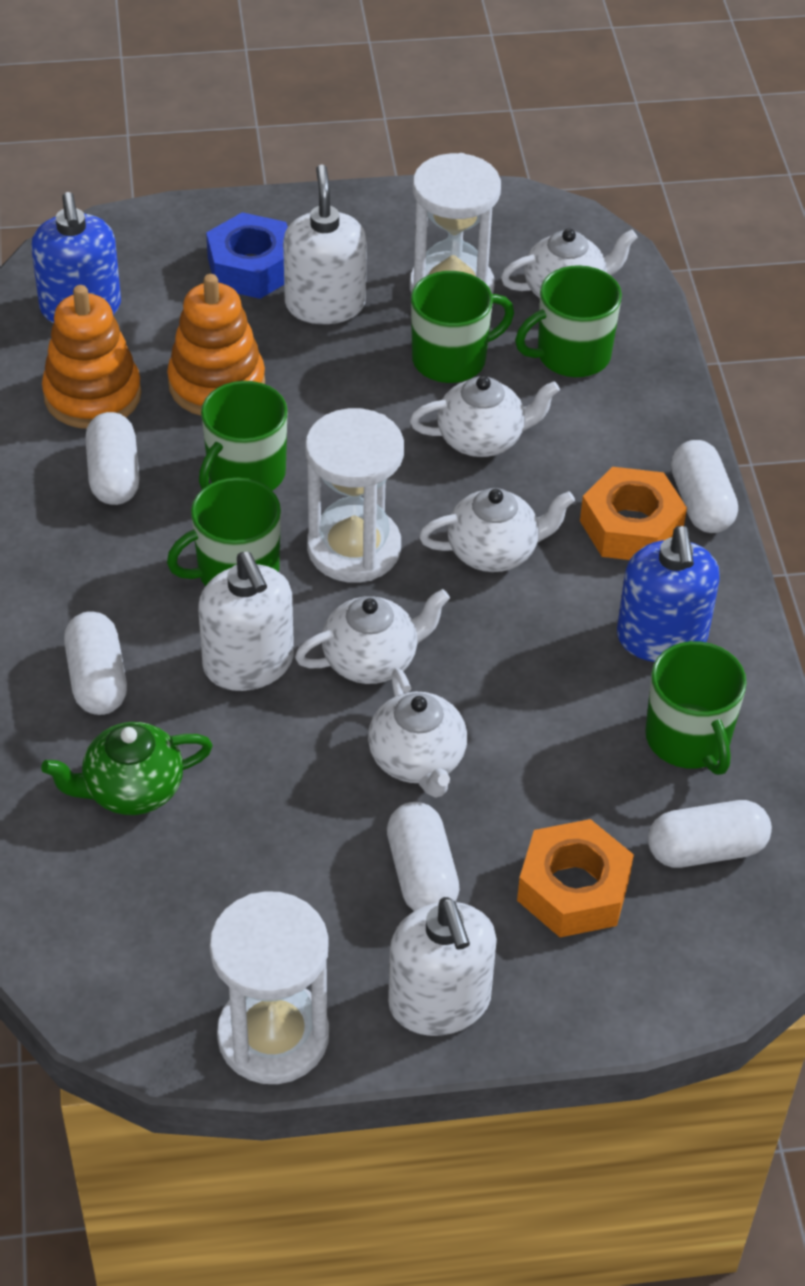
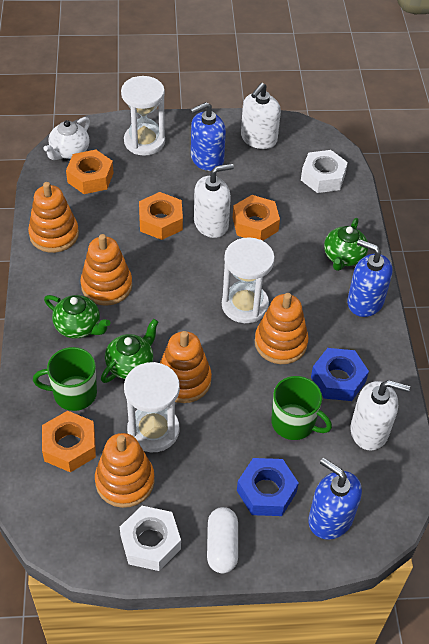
blue nut: [206,212,288,299] = 1 -> [237,458,299,516] [311,348,369,401] = 2
blue soap dispenser: [31,192,121,323] [617,526,720,662] = 2 -> [190,102,226,171] [308,458,362,540] [347,239,392,317] = 3
green mug: [167,478,281,586] [199,381,287,491] [411,271,514,383] [515,265,622,377] [645,641,747,775] = 5 -> [33,347,97,411] [271,376,332,440] = 2
green teapot: [41,722,213,815] = 1 -> [44,295,111,339] [101,319,158,383] [324,218,368,271] = 3
orange nut: [517,819,634,937] [580,467,687,560] = 2 -> [42,411,96,472] [66,150,114,194] [139,192,183,240] [233,195,280,241] = 4
orange stacking toy: [42,285,141,429] [167,274,265,416] = 2 -> [28,182,79,253] [80,234,132,306] [95,433,155,508] [160,331,212,403] [255,293,309,364] = 5
white capsule: [64,611,127,715] [85,412,140,505] [387,802,460,911] [648,800,772,868] [671,440,738,533] = 5 -> [207,507,238,573] = 1
white nut: none = 0 -> [120,506,181,571] [301,150,348,193] = 2
white teapot: [295,589,450,684] [368,668,467,798] [410,376,560,457] [419,488,575,572] [501,228,638,298] = 5 -> [43,117,90,160] = 1

